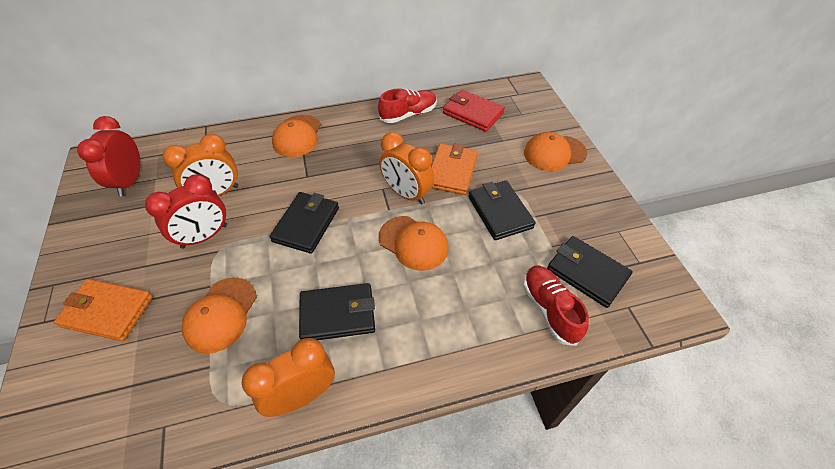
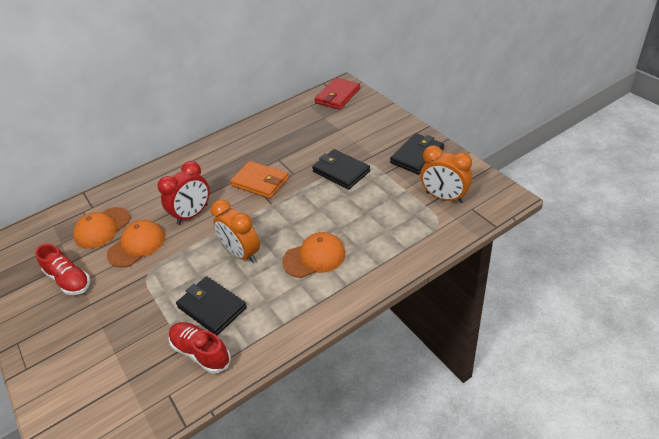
black wallet: [270,192,339,254] [299,283,375,340] [468,181,536,240] [547,236,633,308] = 4 -> [176,276,247,335] [312,149,370,190] [390,133,444,174] = 3
orange cap: [182,277,257,354] [272,115,321,157] [379,216,449,271] [524,132,587,171] = 4 -> [73,207,130,249] [107,220,165,267] [282,232,345,278] = 3
orange clock: [163,134,238,196] [242,338,335,417] [379,132,434,205] = 3 -> [211,200,260,263] [420,145,472,203] = 2
orange wallet: [54,279,153,341] [431,144,478,195] = 2 -> [230,161,289,199] = 1
red clock: [77,116,140,196] [145,174,227,249] = 2 -> [158,161,210,225] = 1

